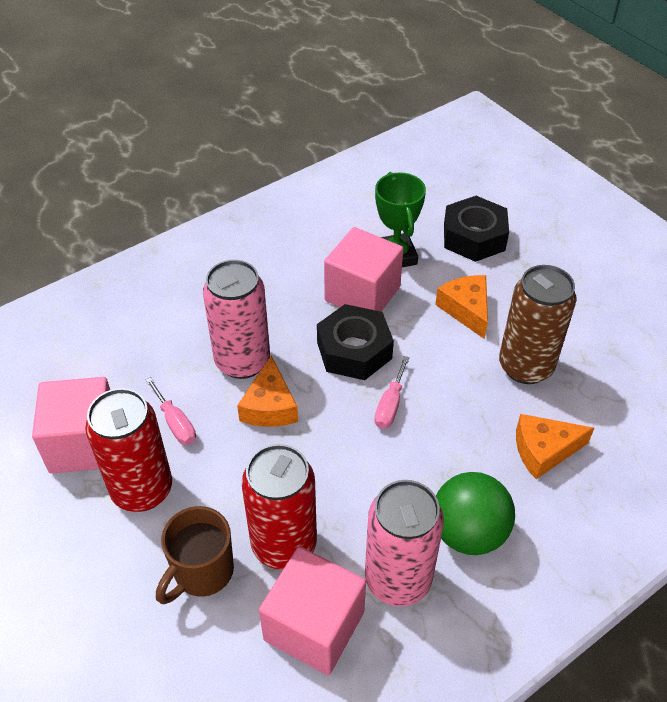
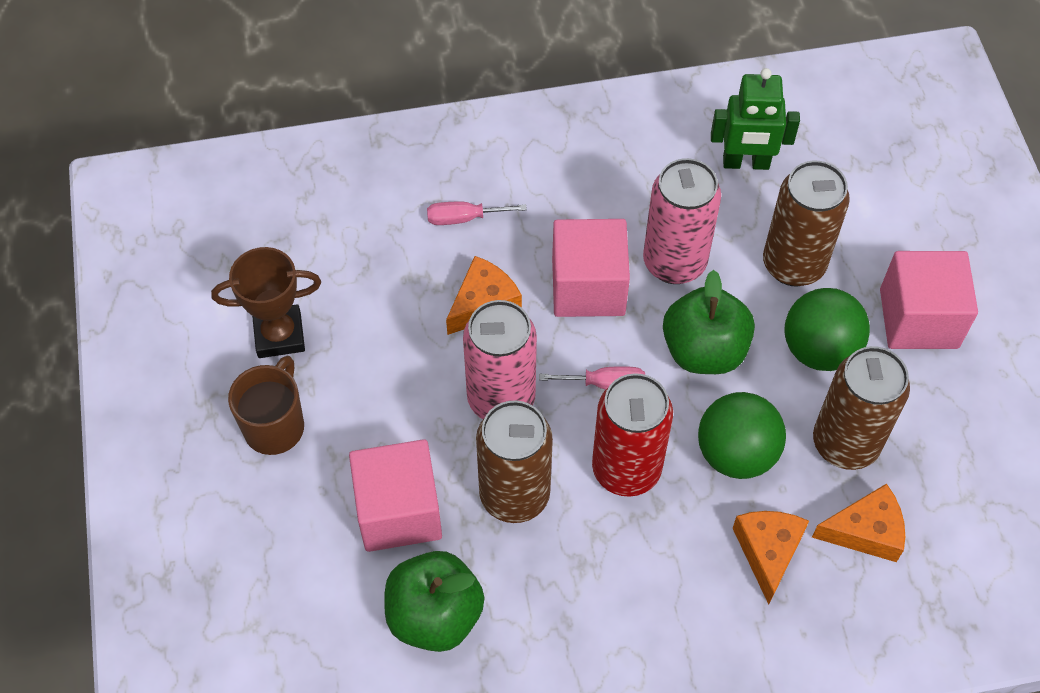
black nut: [317,304,394,380] [444,196,509,262] = 2 -> none = 0
brown can: [499,265,576,384] = 1 -> [476,400,553,523] [763,161,850,286] [813,346,910,470] = 3
brown trophy: none = 0 -> [211,247,321,358] = 1
green apple: none = 0 -> [384,551,485,652] [663,270,755,374] = 2
green ball: [436,472,515,555] = 1 -> [698,392,786,479] [785,288,870,371] = 2
green robot: none = 0 -> [711,68,800,170] = 1
green trophy: [375,172,426,267] = 1 -> none = 0
red can: [85,388,172,512] [242,444,317,570] = 2 -> [592,373,673,496] = 1

